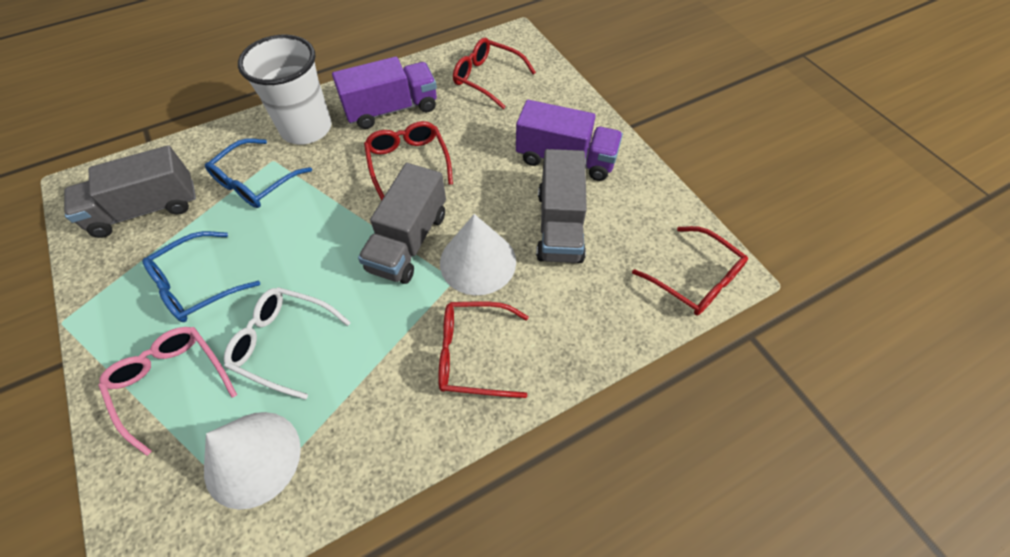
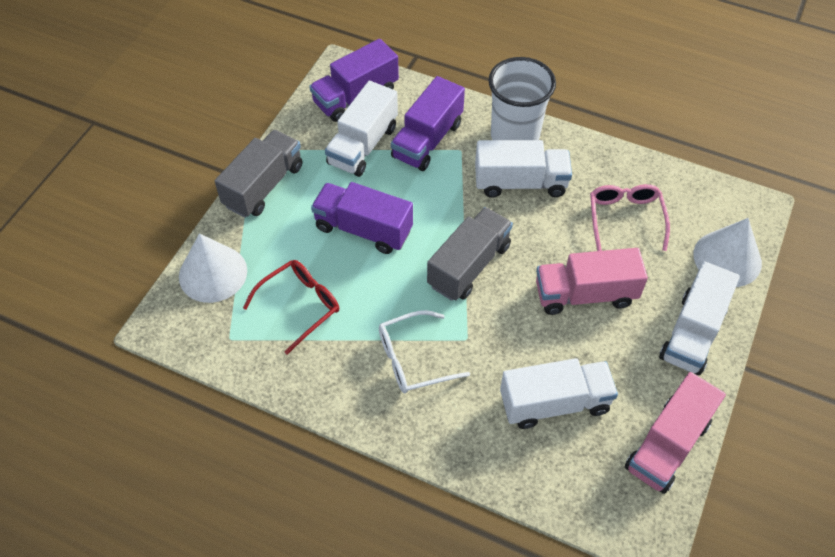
blue glasses: [142,231,260,322] [205,138,312,208] = 2 -> none = 0
grey truck: [64,145,196,238] [358,163,446,284] [536,149,587,263] = 3 -> [215,130,303,218] [427,207,513,301] = 2
pink truck: none = 0 -> [536,248,648,315] [625,372,726,494] = 2
purple truck: [332,57,437,129] [516,100,623,181] = 2 -> [309,39,399,122] [311,182,413,254] [391,76,465,171] = 3
red glasses: [364,121,453,201] [438,301,529,398] [453,38,536,109] [632,226,748,315] = 4 -> [243,260,339,355] = 1
white truck: none = 0 -> [325,81,398,177] [475,140,572,198] [500,358,618,429] [659,261,740,375] = 4

